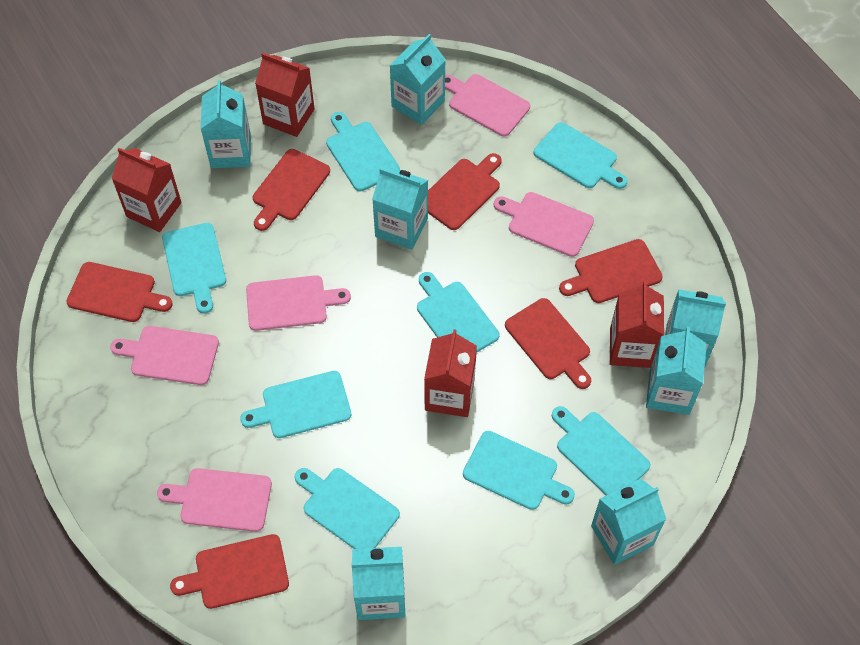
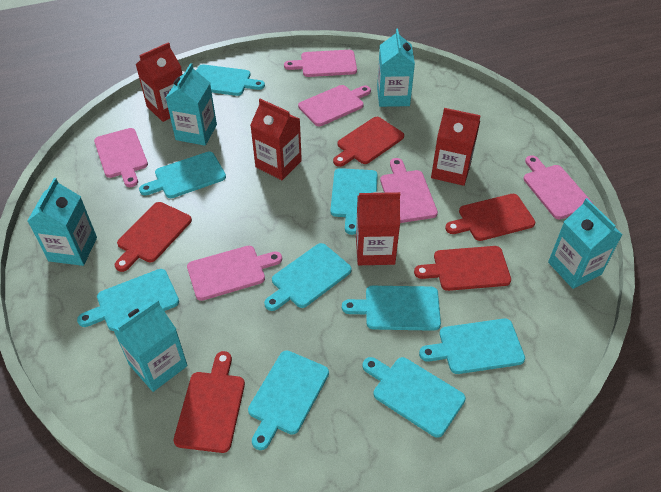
pink cutting board: [110,326,219,385] [157,468,272,532] [246,275,351,331] [445,74,530,137] [494,192,594,257] = 5 -> [94,128,148,187] [187,246,282,301] [284,50,357,77] [298,85,371,126] [380,158,438,223] [523,155,592,219] = 6
red cutting board: [66,262,173,322] [170,534,289,609] [253,149,330,231] [428,153,502,230] [505,298,591,389] [559,239,663,303] = 6 -> [115,202,192,272] [174,351,245,453] [333,117,404,167] [414,246,511,291] [445,194,535,241] = 5
turquoise carton: [201,80,251,168] [351,547,405,620] [372,167,428,250] [389,34,446,125] [591,478,666,565] [646,327,707,415] [665,289,726,366] = 7 -> [27,178,97,266] [112,299,188,392] [166,63,217,146] [377,28,415,107] [548,198,623,289] = 5
turquoise cutting board: [162,223,226,314] [240,371,351,438] [294,468,400,549] [326,112,400,192] [417,272,499,353] [463,431,575,510] [534,122,628,189] [552,406,650,495] = 8 -> [77,269,179,331] [139,152,226,198] [196,64,265,96] [248,351,329,450] [264,243,352,311] [330,168,378,235] [342,286,441,331] [363,357,466,438] [419,319,525,374] = 9

